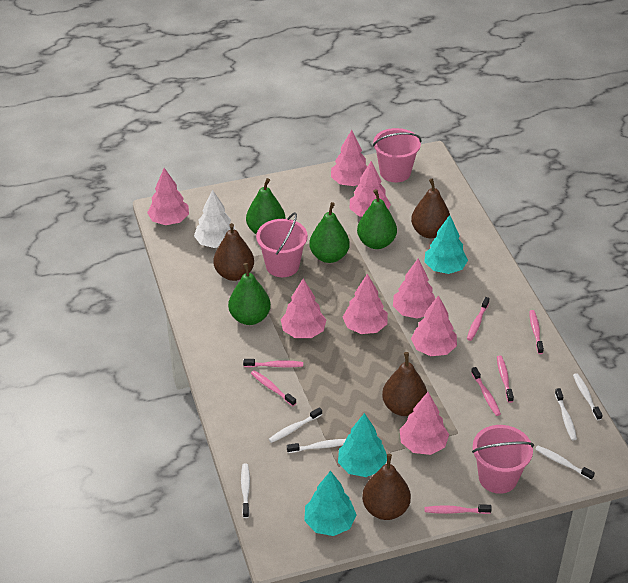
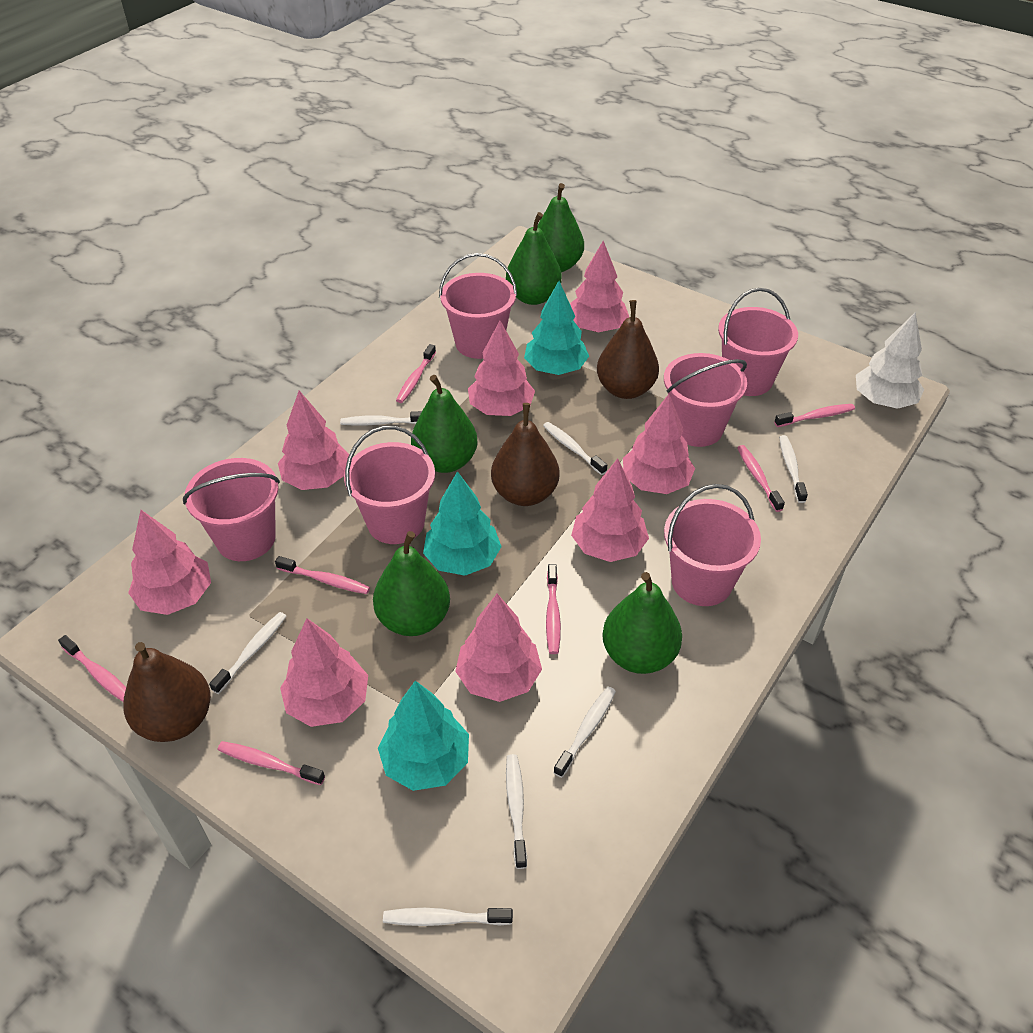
brown pear: [213,223,254,281] [362,454,411,520] [382,352,427,416] [411,179,450,238] = 4 -> [123,642,211,742] [491,403,560,506] [597,300,659,399] = 3
green pear: [228,263,271,325] [246,178,286,234] [309,202,350,263] [357,189,397,249] = 4 -> [373,531,450,636] [411,375,478,473] [506,212,562,305] [538,183,584,272] [602,572,682,674] = 5
pink bucket: [256,212,308,277] [373,128,421,182] [472,425,534,494] = 3 -> [183,458,280,561] [344,426,435,544] [439,253,517,359] [664,353,747,447] [664,484,761,606] [718,288,798,396] = 6
white toothbrush: [241,464,250,518] [269,407,322,443] [287,439,346,453] [535,446,595,480] [555,388,577,441] [573,373,603,421] = 6 -> [209,612,287,694] [340,411,422,426] [383,908,513,926] [506,754,527,869] [543,422,607,475] [553,687,616,778] [779,435,808,503] = 7

